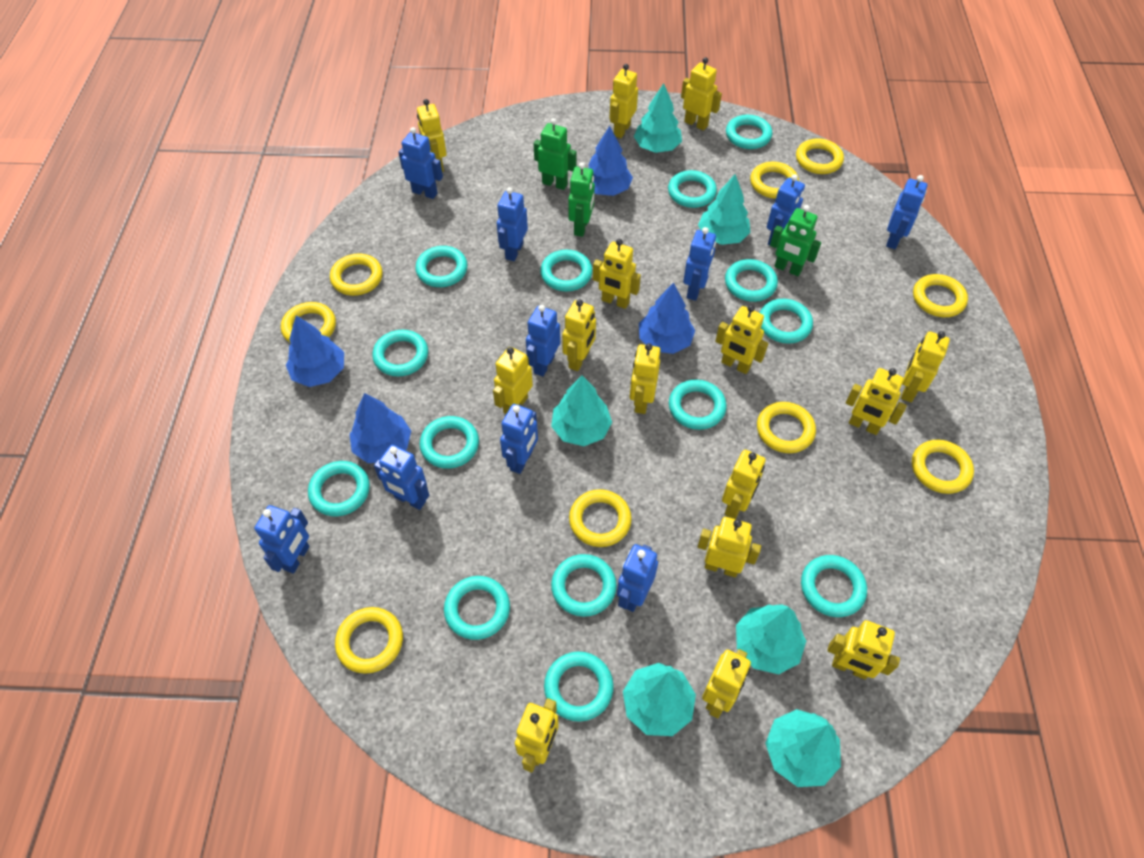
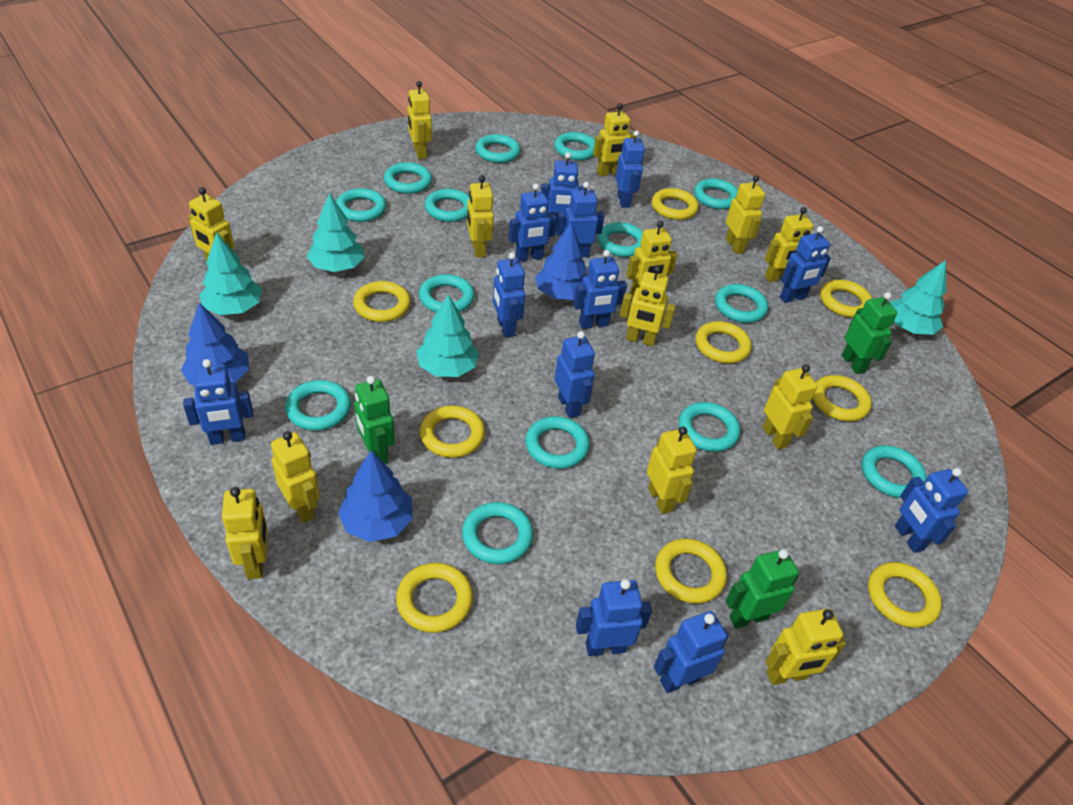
blue robot: [254,505,310,574] [374,445,429,510] [398,127,443,199] [497,187,528,261] [500,404,538,474] [526,305,560,376] [617,544,658,612] [683,227,716,301] [767,174,805,245] [886,175,927,249] = 10 -> [183,359,253,445] [493,252,525,338] [509,184,557,262] [541,152,585,223] [554,331,595,418] [556,182,605,258] [573,250,627,329] [576,579,652,656] [615,130,645,208] [654,611,729,693] [780,226,831,303] [895,468,968,553] = 12
blue tree: [286,316,344,387] [349,393,411,463] [588,126,633,196] [639,282,695,354] = 4 -> [181,302,249,385] [338,450,413,542] [535,223,587,300] = 3
turquoise tree: [551,375,612,446] [623,663,696,736] [634,83,682,153] [698,174,751,245] [736,604,806,674] [765,709,841,787] = 6 -> [199,232,262,315] [307,193,364,272] [416,294,479,377] [890,260,946,335] = 4
yellow robot: [417,99,446,172] [493,347,533,414] [515,698,559,773] [562,299,596,371] [593,239,641,309] [610,64,638,138] [630,343,660,414] [681,57,722,131] [698,517,761,577] [702,649,751,718] [715,305,768,374] [722,450,765,519] [827,620,900,679] [846,368,907,435] [901,331,950,402] = 15 -> [188,187,234,262] [222,487,268,579] [271,431,320,523] [408,81,432,159] [467,175,494,258] [593,103,635,176] [620,266,676,347] [626,221,677,297] [647,426,697,514] [726,175,765,254] [763,364,818,449] [765,207,813,282] [766,609,846,685] = 13

